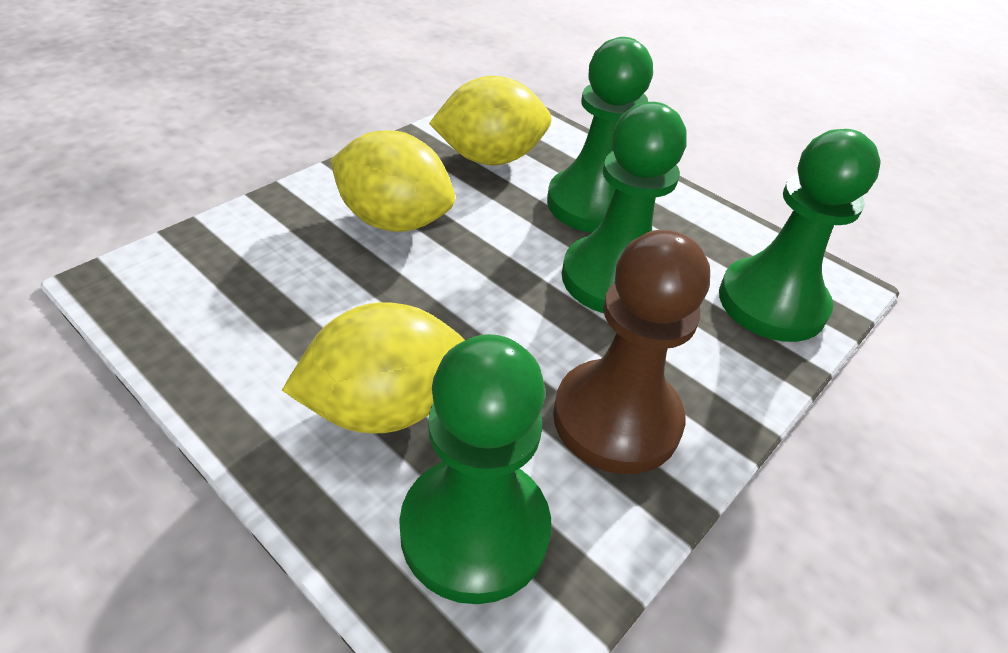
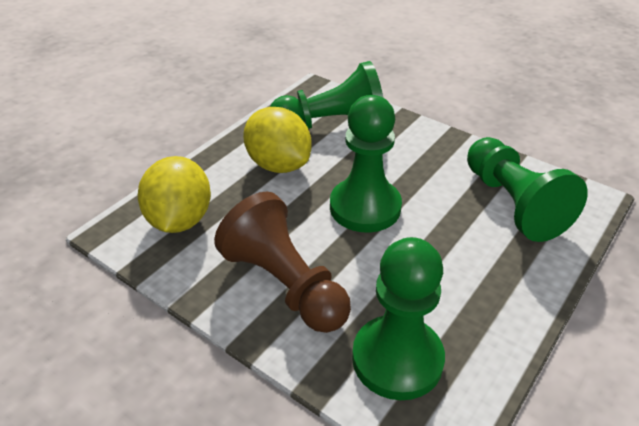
yellow lemon: [282,302,465,434] [330,130,455,232] [429,76,551,165] = 3 -> [138,156,211,233] [243,107,312,173] = 2

